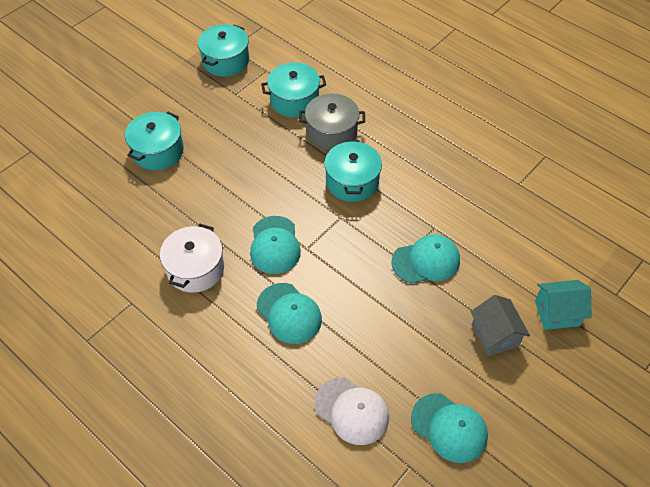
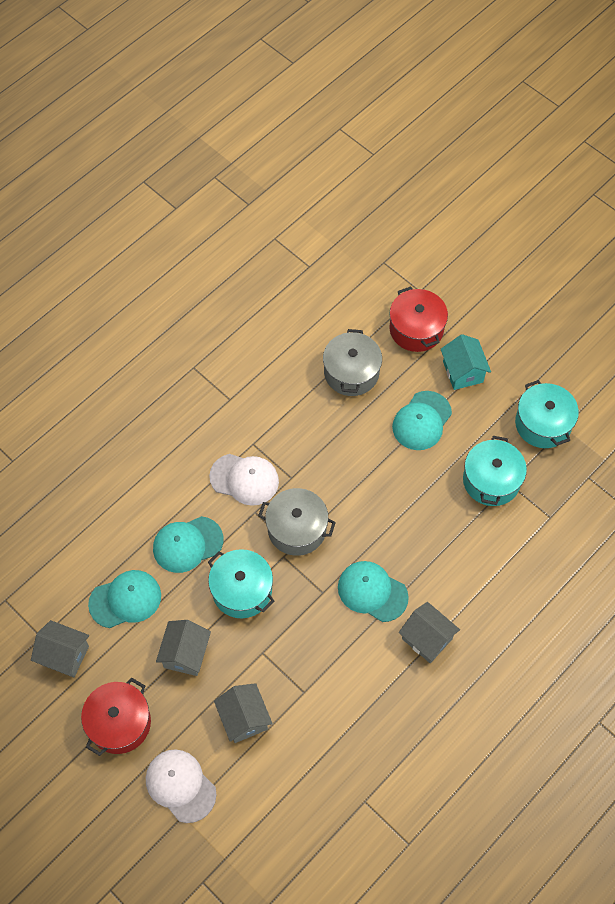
grey house: [471,295,530,357] = 1 -> [31,620,89,678] [156,620,211,676] [214,683,273,743] [399,602,460,663] = 4
grey pot: [299,93,365,150] = 1 -> [258,488,336,556] [323,329,382,396] = 2
red pot: none = 0 -> [81,678,151,756] [389,286,448,352] = 2
turquoise pot: [125,112,184,170] [198,24,249,77] [261,62,326,117] [324,140,382,202] = 4 -> [208,549,275,618] [463,436,527,506] [515,380,579,448] = 3
white cap: [314,377,389,445] = 1 -> [146,749,217,823] [209,454,279,506] = 2
white pot: [160,224,224,293] = 1 -> none = 0

